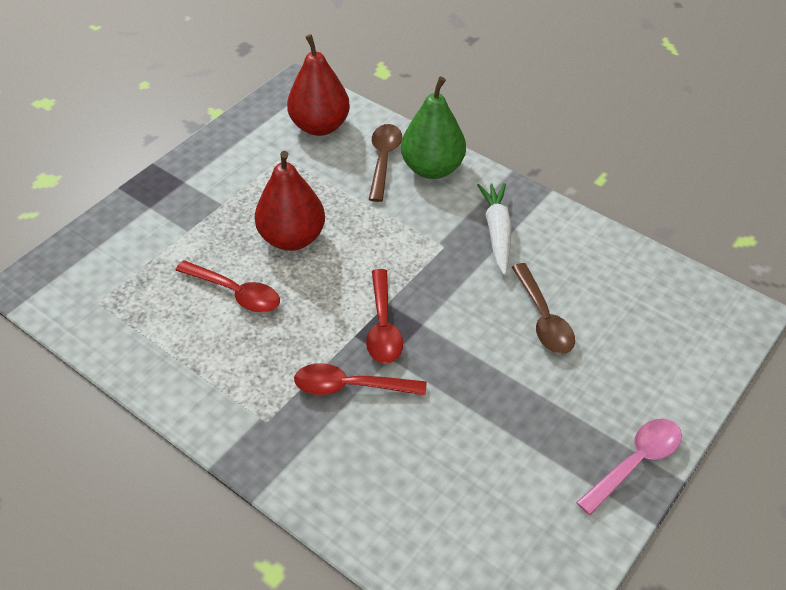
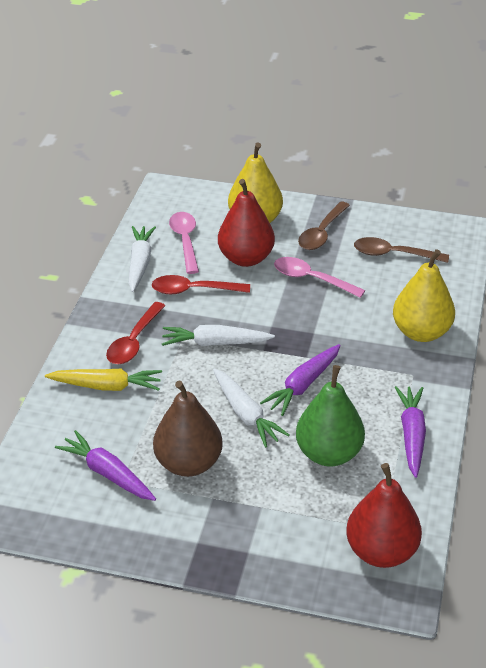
brown pear: none = 0 -> [153,381,223,477] = 1
pink spoon: [576,419,682,515] = 1 -> [169,212,199,274] [274,257,365,298] = 2
purple carrot: none = 0 -> [55,430,156,501] [260,344,341,416] [395,386,426,478] = 3
red spoon: [175,260,280,313] [294,363,426,396] [366,269,403,364] = 3 -> [106,302,166,364] [152,275,250,294] = 2
white carrot: [477,183,512,275] = 1 -> [129,226,156,292] [162,325,275,346] [213,368,290,448] = 3
yellow carrot: none = 0 -> [45,369,162,391] = 1
yellow pear: none = 0 -> [228,143,283,223] [393,249,455,342] = 2

